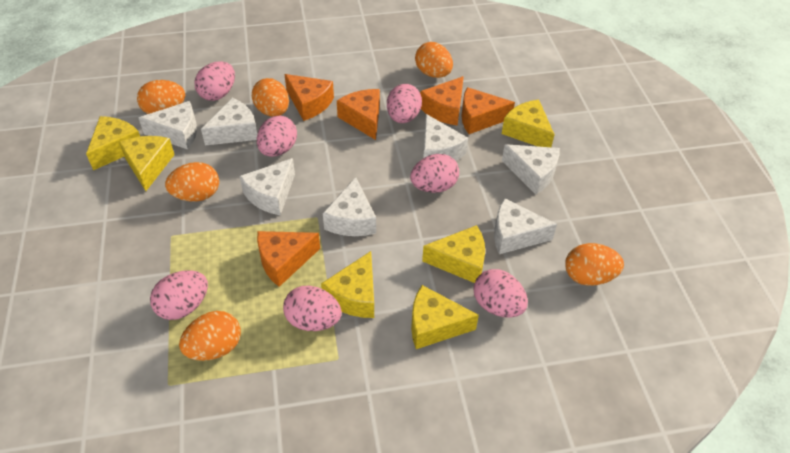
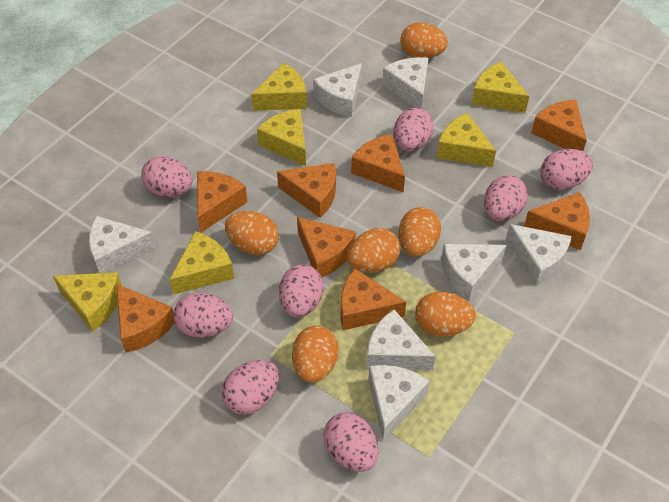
orange cheese: [257,231,320,287] [284,74,334,121] [337,89,380,140] [420,76,464,126] [461,87,515,134] = 5 -> [116,284,175,353] [197,171,247,233] [277,163,336,218] [297,217,356,277] [341,268,406,330] [351,134,405,193] [524,192,590,251] [531,100,587,151] = 8
pink egg: [150,270,208,320] [194,61,235,101] [257,115,297,157] [283,286,342,331] [387,84,422,123] [410,154,459,193] [474,269,528,318] = 7 -> [141,156,192,197] [173,293,233,338] [221,360,279,415] [279,264,324,318] [323,412,378,472] [394,108,434,152] [484,175,528,221] [541,149,593,190] = 8

